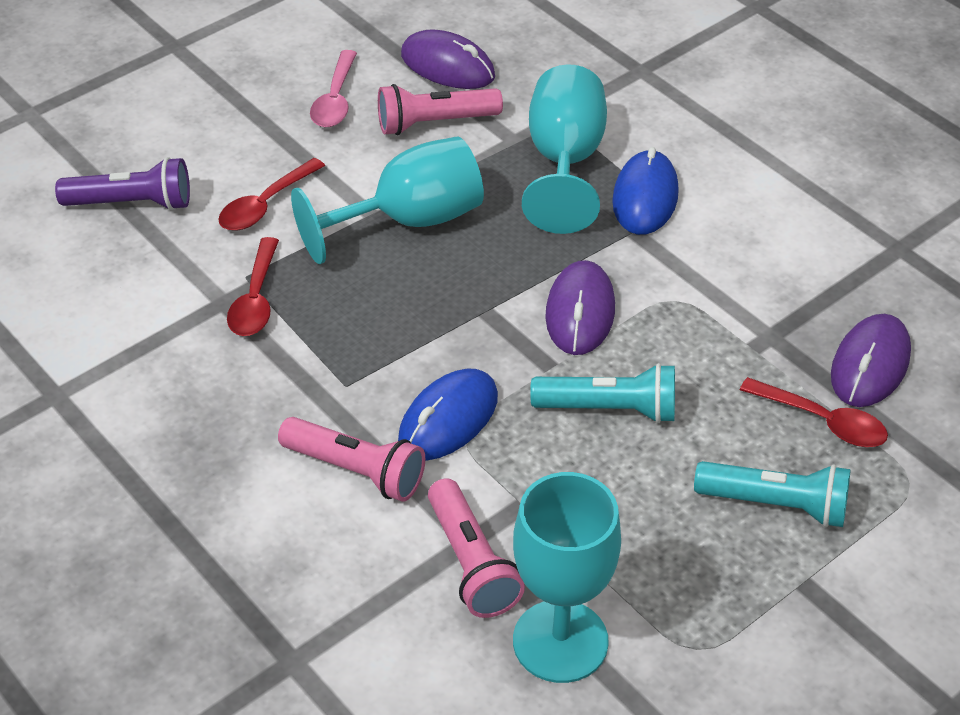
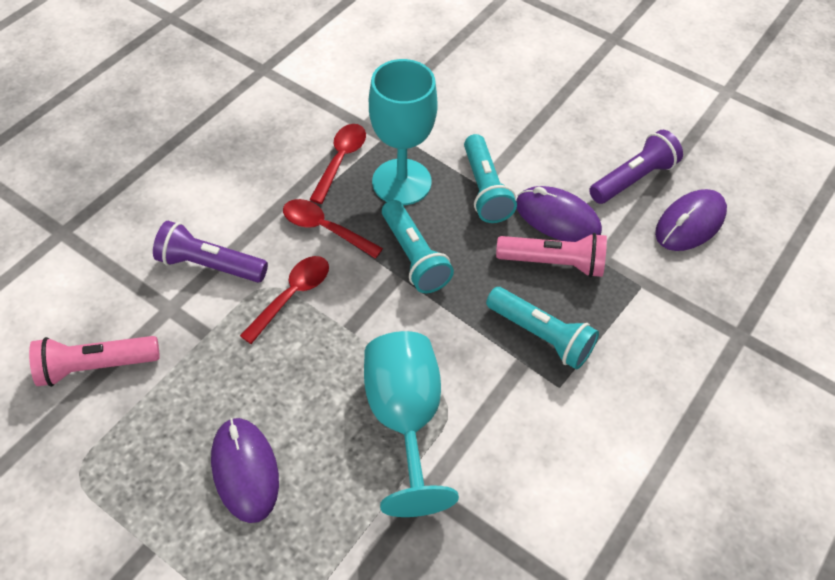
blue mouse: [398,369,498,460] [612,147,679,235] = 2 -> none = 0
pink flashlight: [278,417,425,502] [378,84,503,135] [428,478,525,618] = 3 -> [29,336,160,387] [496,233,607,278] = 2
pink spoon: [310,50,357,127] = 1 -> none = 0
purple flashlight: [55,157,190,211] = 1 -> [153,221,268,283] [589,130,683,204] = 2
turquoise flashlight: [530,363,675,423] [694,461,850,527] = 2 -> [382,200,454,293] [464,134,517,223] [486,287,599,370] = 3
turquoise goblet: [291,137,484,264] [513,472,621,683] [522,64,607,234] = 3 -> [364,331,459,517] [369,59,438,205] = 2

